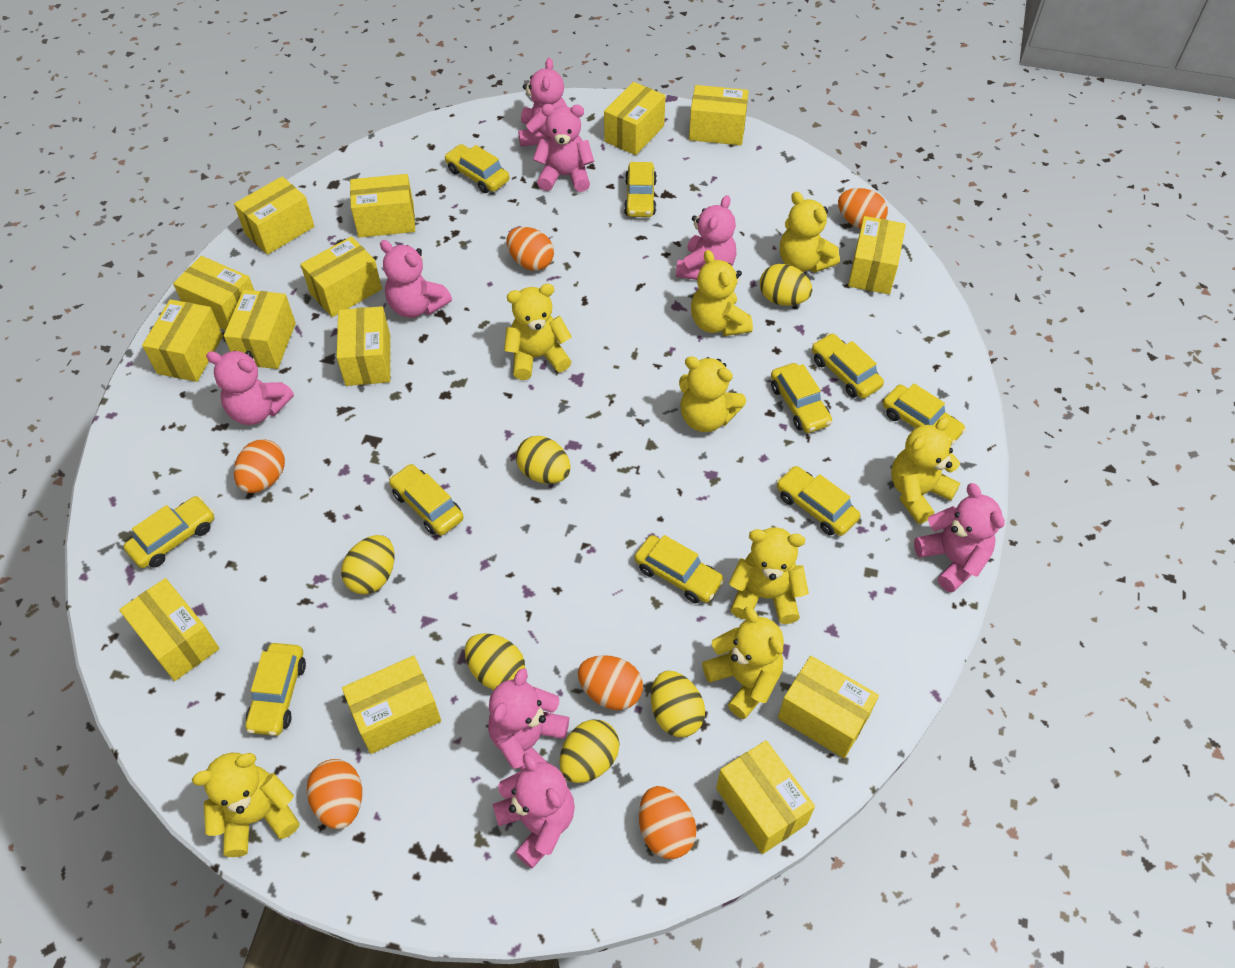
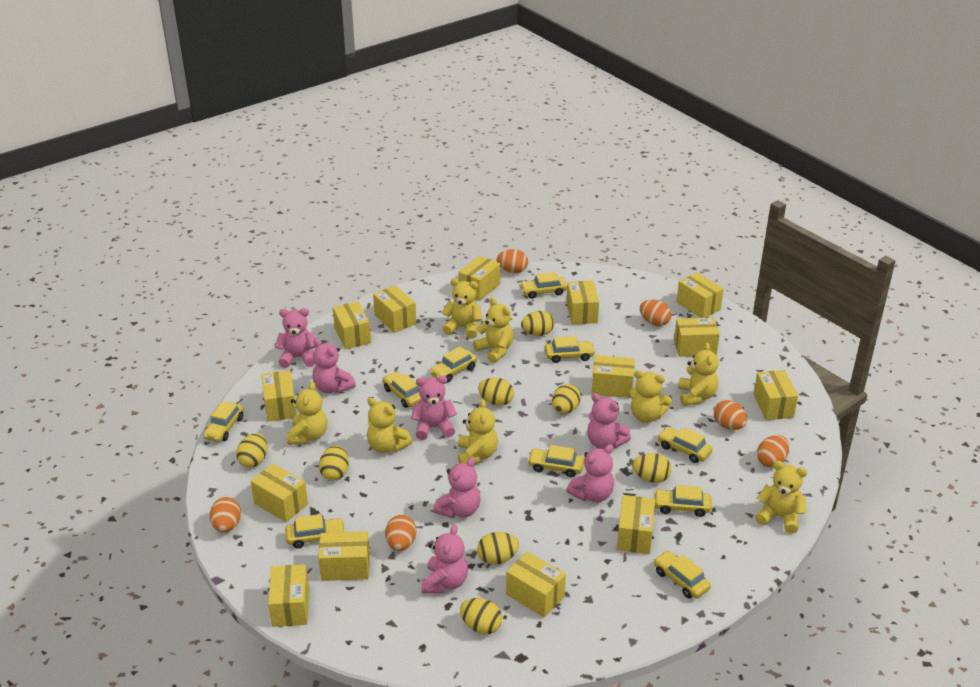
pink teddy bear: [206,350,294,425] [380,240,452,318] [488,668,569,770] [492,753,575,869] [518,58,567,147] [533,104,594,192] [676,195,736,280] [914,483,1005,593] = 8 -> [275,308,316,368] [312,339,356,393] [411,375,457,440] [422,524,468,593] [433,457,481,518] [566,444,614,502] [587,393,631,449] = 7
yellow egg: [341,535,394,594] [465,633,525,690] [516,436,571,484] [560,720,620,783] [651,671,705,737] [760,264,813,306] = 6 -> [236,433,267,468] [319,445,349,481] [460,598,502,634] [477,532,519,564] [478,378,514,406] [521,311,554,336] [552,384,581,414] [632,453,672,483] = 8

